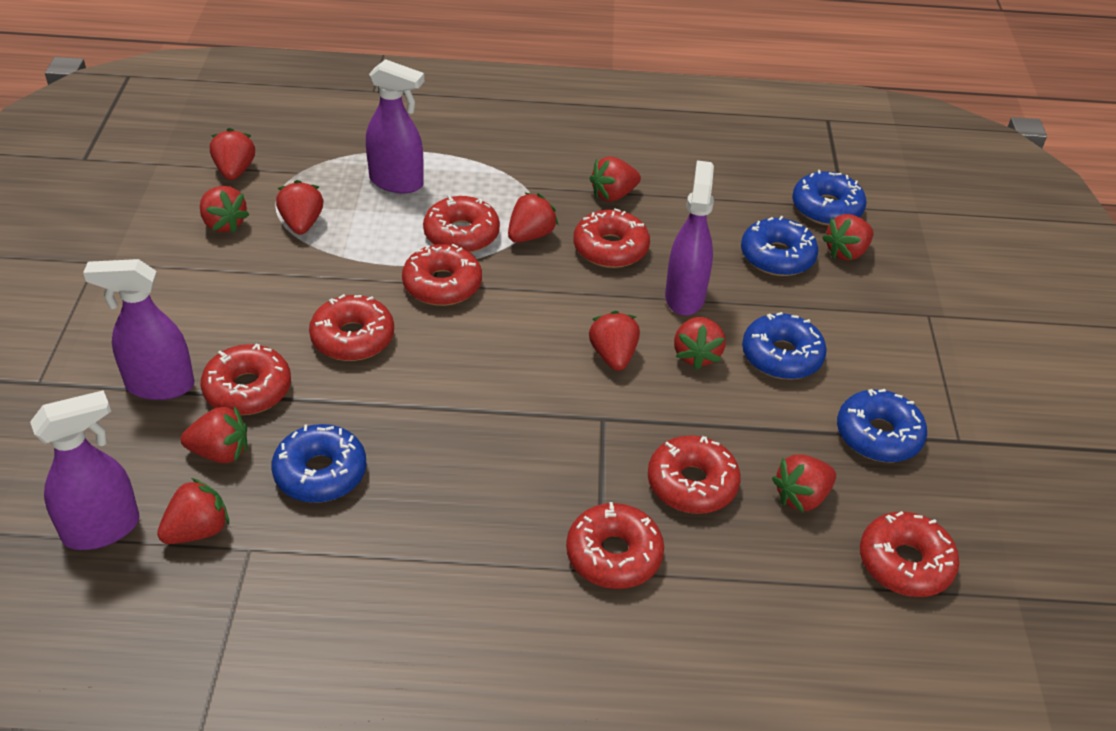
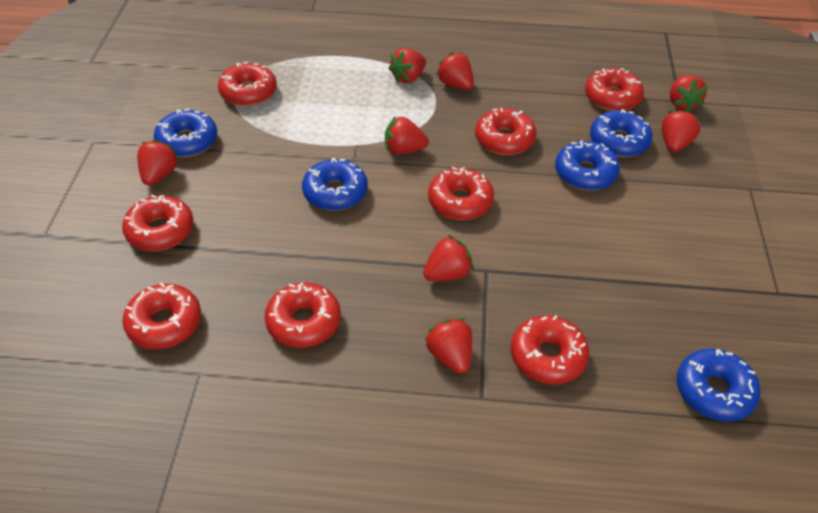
purple spray bottle: [30,390,140,550] [83,259,194,400] [366,59,424,193] [665,160,714,316] = 4 -> none = 0
red strawberry: [157,478,229,544] [181,406,247,463] [200,186,250,233] [210,128,255,180] [276,180,323,235] [508,193,558,243] [589,157,641,202] [589,311,640,371] [674,317,725,370] [772,455,836,513] [822,214,873,261] = 11 -> [137,139,179,185] [385,116,429,154] [388,48,426,83] [423,235,473,281] [425,318,472,374] [436,52,474,90] [662,110,701,152] [670,75,708,111] = 8

